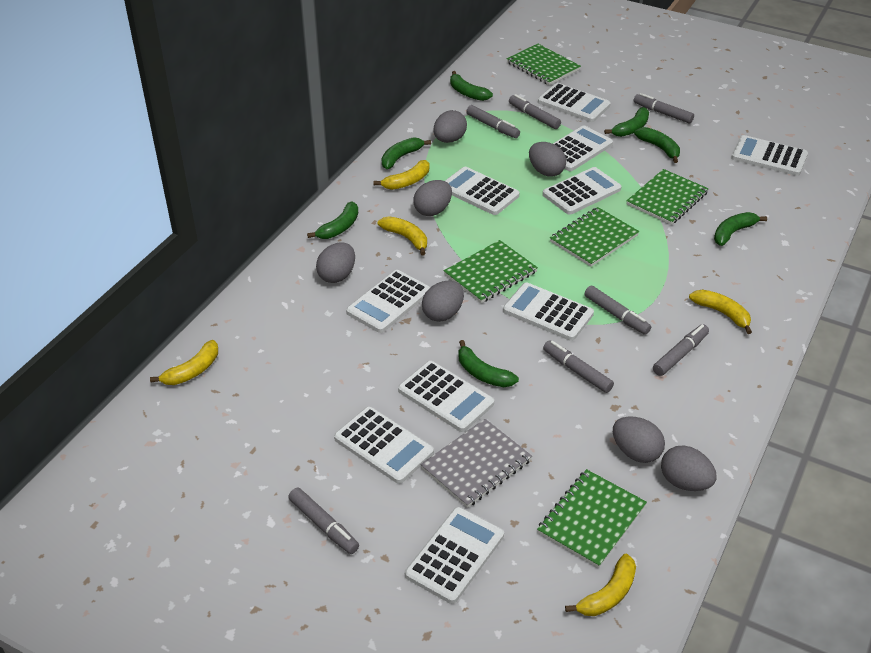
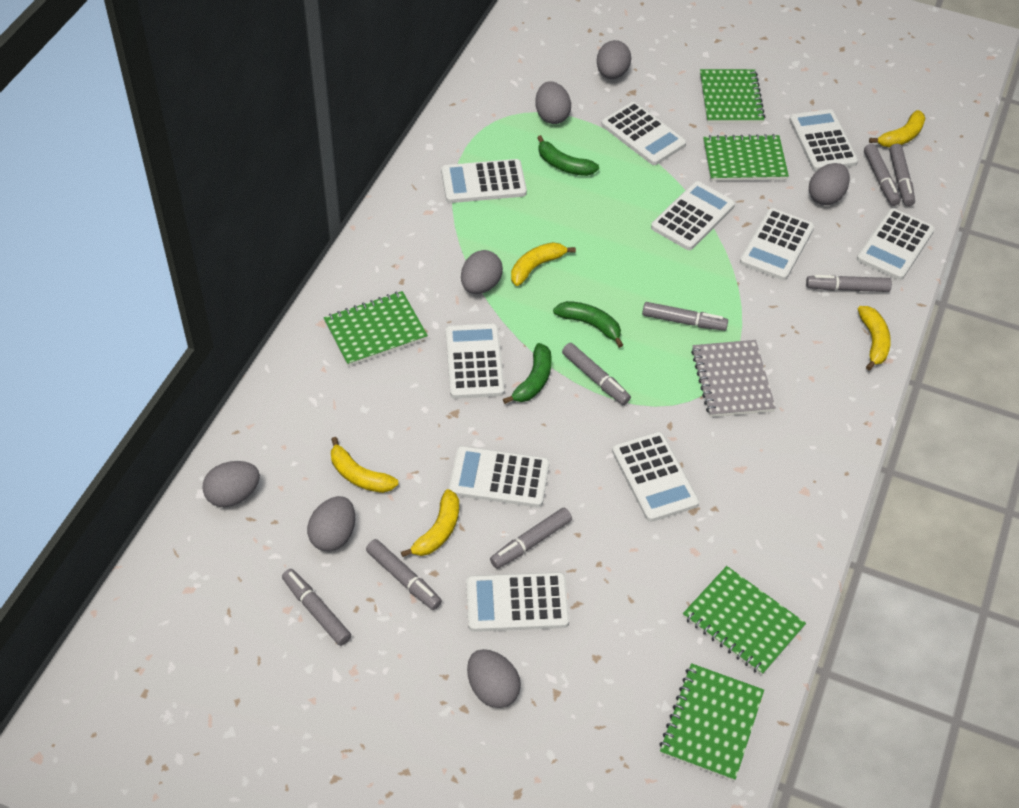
green banana: [307,202,358,239] [382,137,431,169] [450,71,493,101] [458,340,519,387] [604,107,649,137] [634,127,680,163] [714,212,767,246] = 7 -> [503,343,552,404] [537,135,599,176] [553,301,623,348] = 3
grey marker: [288,488,359,554] [466,105,520,138] [509,94,561,129] [543,340,614,393] [584,286,651,335] [634,93,694,124] [653,324,709,376] = 7 -> [282,569,351,646] [366,539,442,610] [490,508,572,569] [562,343,631,405] [642,302,728,331] [806,275,892,292] [864,144,901,206] [889,144,915,207] = 8

